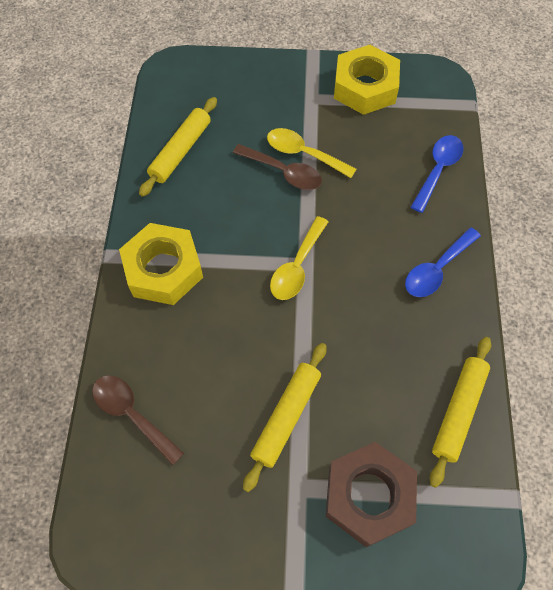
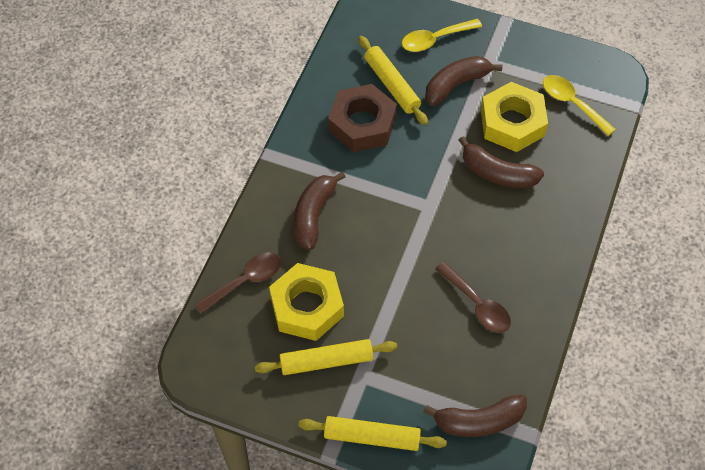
blue spoon: [405,228,481,297] [411,135,463,213] = 2 -> none = 0
brown banana: none = 0 -> [294,172,345,250] [423,394,527,437] [425,56,502,106] [459,136,544,188] = 4

